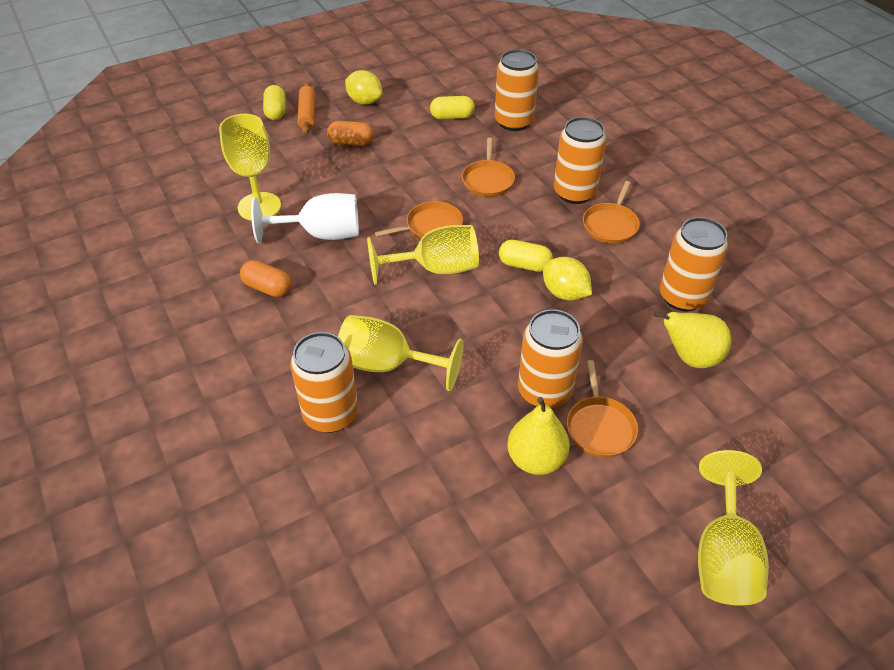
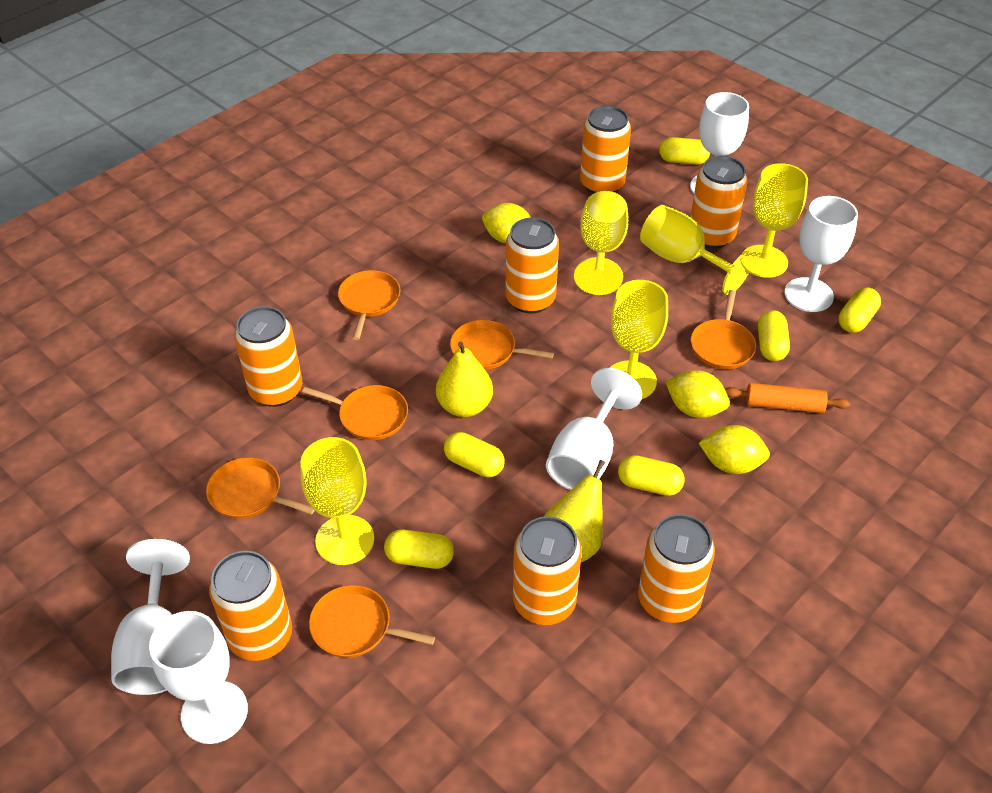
orange can: [290,332,358,433] [495,49,539,131] [518,309,583,409] [554,117,607,204] [660,217,728,311] = 5 -> [209,551,292,661] [234,306,302,407] [506,217,559,314] [513,516,582,625] [580,106,631,194] [638,514,715,623] [690,156,748,249] = 7
orange capsule: [240,260,291,297] [327,121,373,146] = 2 -> none = 0
orange pan: [375,201,463,239] [462,138,515,197] [567,360,638,457] [583,181,640,244] = 4 -> [206,458,315,519] [302,385,408,440] [309,585,435,658] [338,270,400,340] [450,320,554,370] [691,290,756,369] = 6
white goblet: [251,193,359,243] = 1 -> [111,539,190,695] [149,611,248,744] [546,368,642,490] [690,92,749,194] [784,196,858,312] = 5
yellow capsule: [263,85,285,120] [430,96,475,119] [499,240,553,272] = 3 -> [384,529,454,569] [444,432,505,477] [618,455,685,496] [659,137,710,165] [758,310,790,361] [838,287,881,333] = 6
yellow goblet: [219,114,281,221] [338,315,464,391] [367,225,479,285] [698,450,769,606] = 4 -> [301,437,374,565] [574,191,629,295] [610,280,668,399] [640,205,754,295] [742,163,808,278] = 5
yellow lemon: [345,70,382,105] [543,257,592,301] = 2 -> [482,203,530,243] [666,370,730,418] [699,425,770,474] = 3

